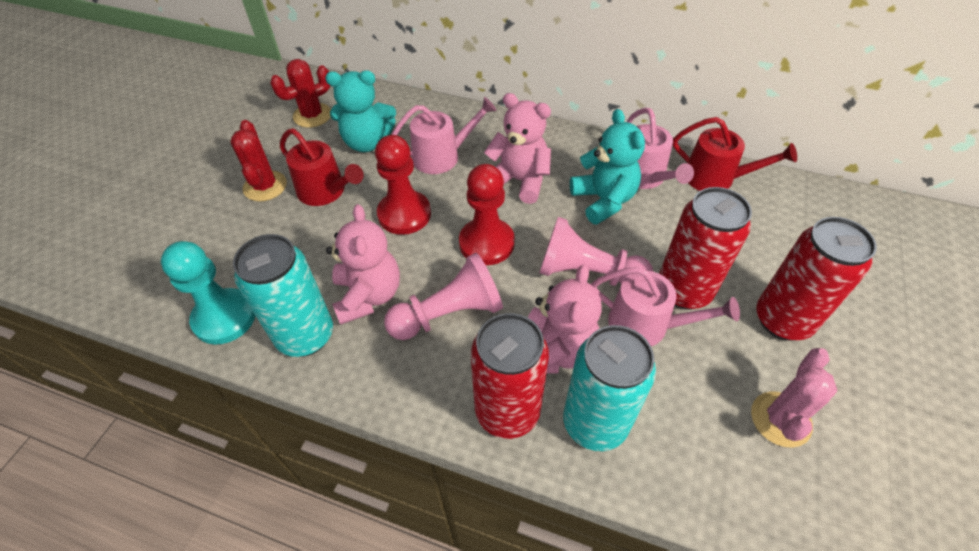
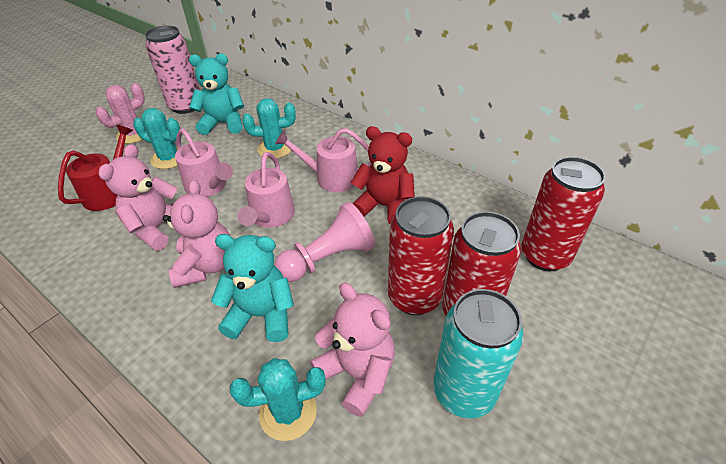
pink can: none = 0 -> [145,26,200,114] = 1
pink pawn: [384,253,503,340] [539,217,653,286] = 2 -> [275,202,375,282] = 1
red cactus: [230,120,287,201] [270,59,331,128] = 2 -> none = 0
red pawn: [375,135,431,235] [459,164,515,265] = 2 -> none = 0
red teddy bear: none = 0 -> [351,126,415,224] = 1
red watering can: [280,128,364,206] [673,117,797,191] = 2 -> [58,124,133,211] = 1
turquoise cactus: none = 0 -> [133,108,180,169] [229,358,326,441] [242,98,296,159] = 3
turquoise can: [233,234,333,357] [563,325,656,451] = 2 -> [433,289,524,419] = 1
turquoise pawn: [161,241,255,345] = 1 -> none = 0

